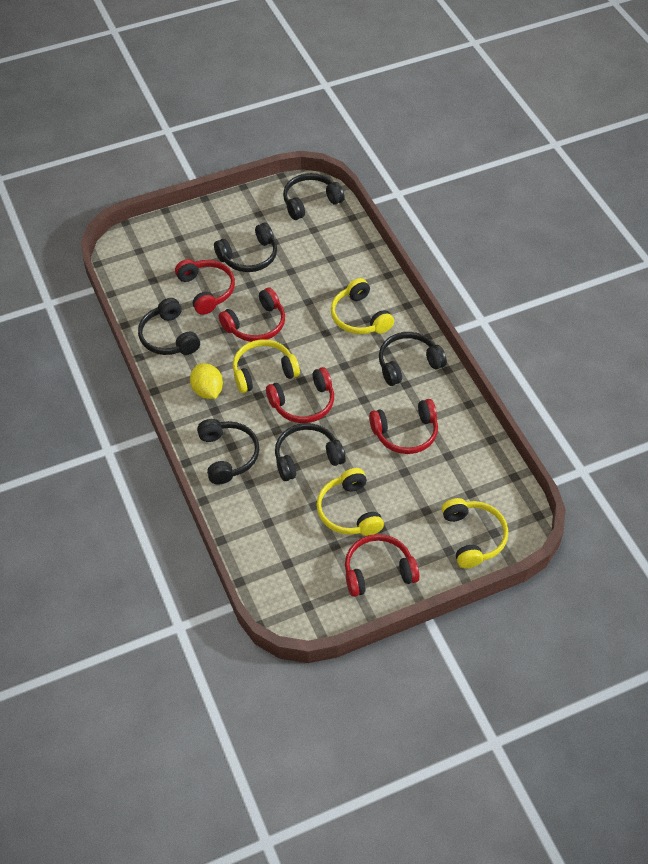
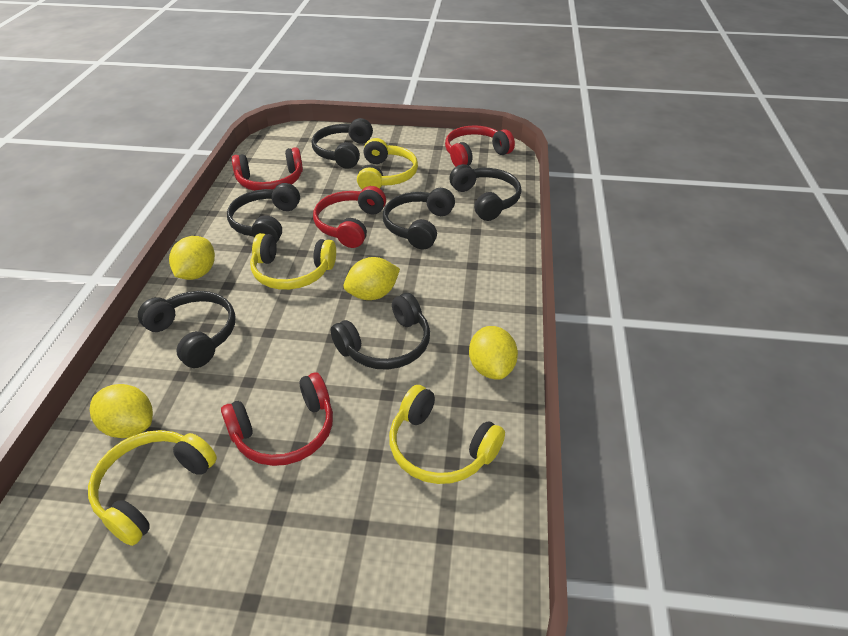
red headphones: [175,259,235,315] [219,287,285,342] [266,367,334,423] [345,534,419,597] [369,399,438,454] = 5 -> [221,372,333,466] [232,147,303,191] [313,186,386,248] [445,125,515,167] = 4
yellow lemon: [190,363,223,399] = 1 -> [90,384,153,438] [169,236,215,280] [344,257,400,300] [469,326,518,380] = 4

